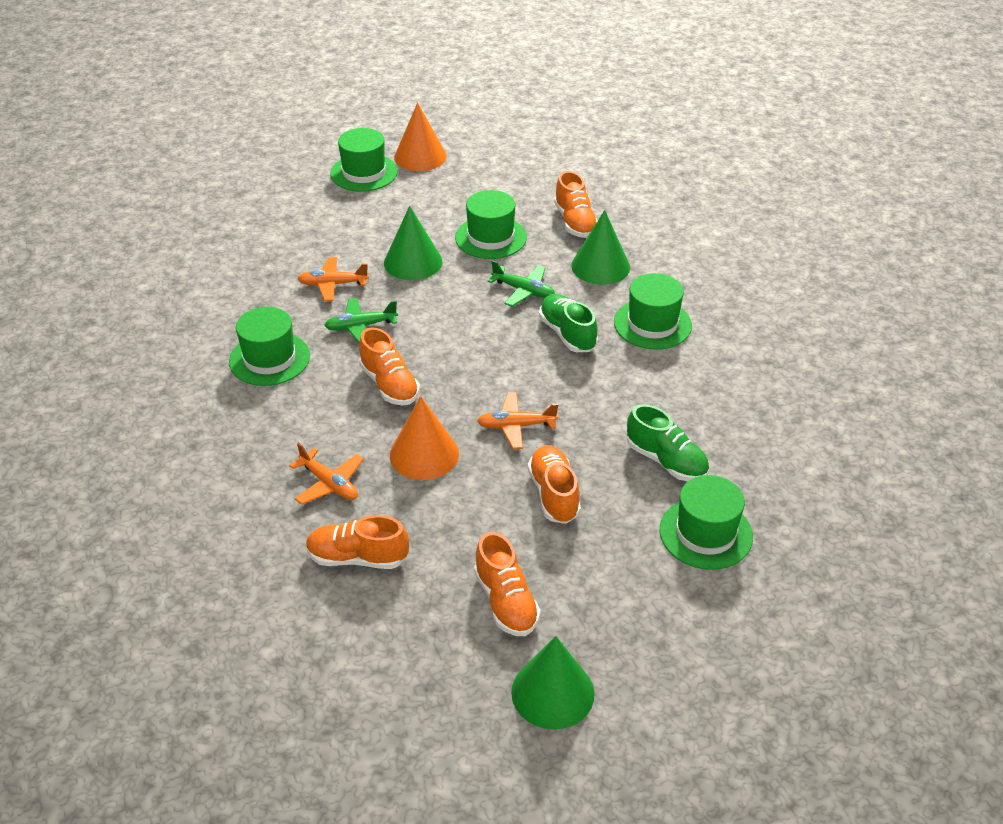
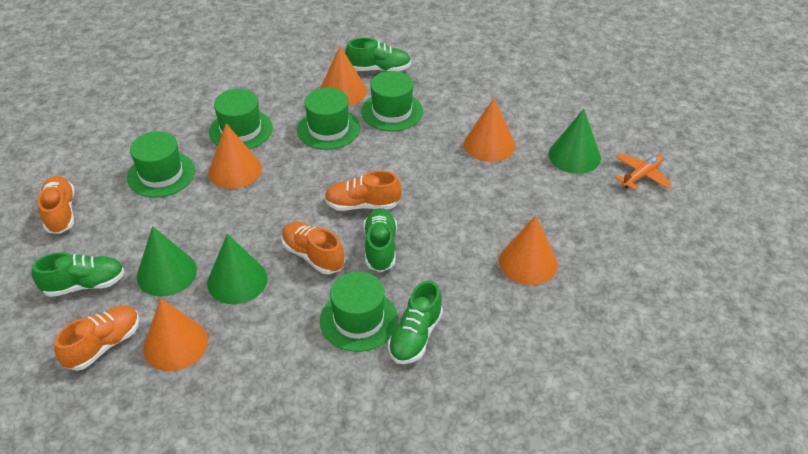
green plane: [324,298,398,343] [488,260,555,307] = 2 -> none = 0
green shoe: [539,294,598,352] [627,404,709,481] = 2 -> [32,252,125,297] [345,38,411,72] [363,208,397,272] [388,280,443,364] = 4
orange cone: [390,396,459,480] [394,103,447,171] = 2 -> [143,298,208,371] [209,123,262,189] [320,46,367,106] [464,98,515,162] [499,215,558,285] = 5
orange plane: [289,442,364,505] [297,257,369,301] [477,392,558,449] = 3 -> [614,153,672,191] = 1
orange shoe: [306,515,409,569] [359,327,420,405] [474,532,540,636] [528,445,581,524] [554,171,598,238] = 5 -> [37,176,75,234] [54,306,139,371] [281,222,344,274] [324,170,402,211] = 4

